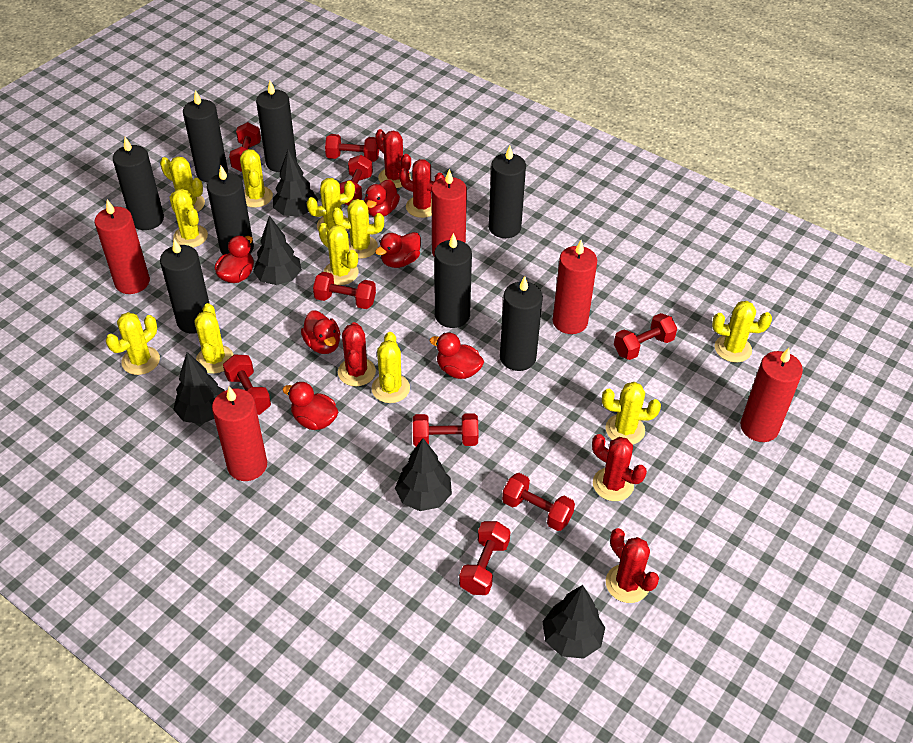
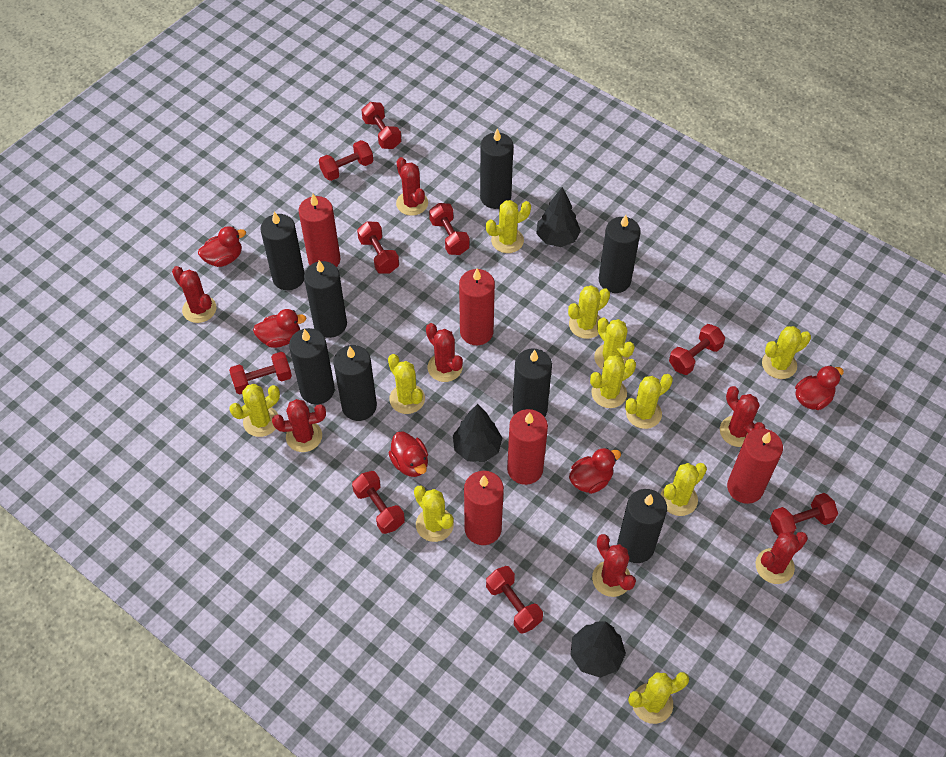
black tree: [173,352,225,424] [253,216,302,285] [273,150,318,216] [395,438,452,511] [542,585,605,659] = 5 -> [453,404,503,462] [536,187,581,247] [570,621,626,678] = 3
red cactus: [338,322,376,386] [375,129,411,188] [399,159,444,218] [592,434,647,501] [606,528,659,603] = 5 -> [172,266,216,323] [272,399,326,452] [396,157,428,216] [426,323,463,382] [592,534,636,597] [720,386,765,447] [756,532,808,584] = 7
red duck: [215,236,254,283] [282,382,338,430] [301,310,340,354] [364,179,400,217] [375,232,421,268] [430,333,484,379] = 6 -> [198,226,246,267] [253,309,306,348] [389,431,428,477] [569,448,621,494] [795,365,844,410] = 5

